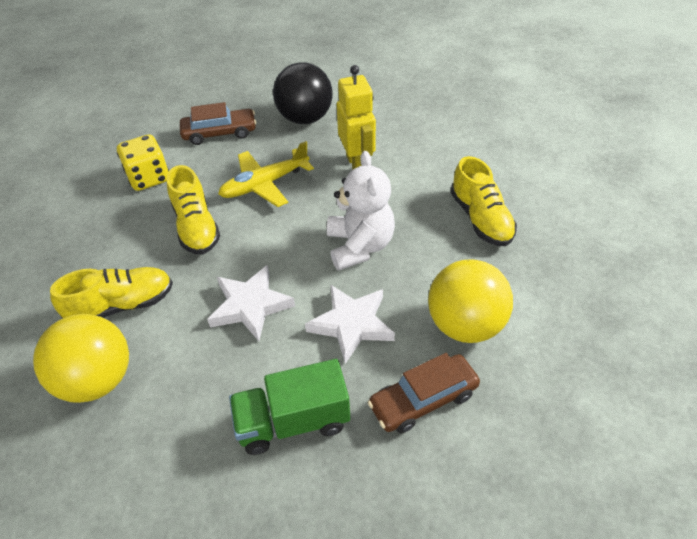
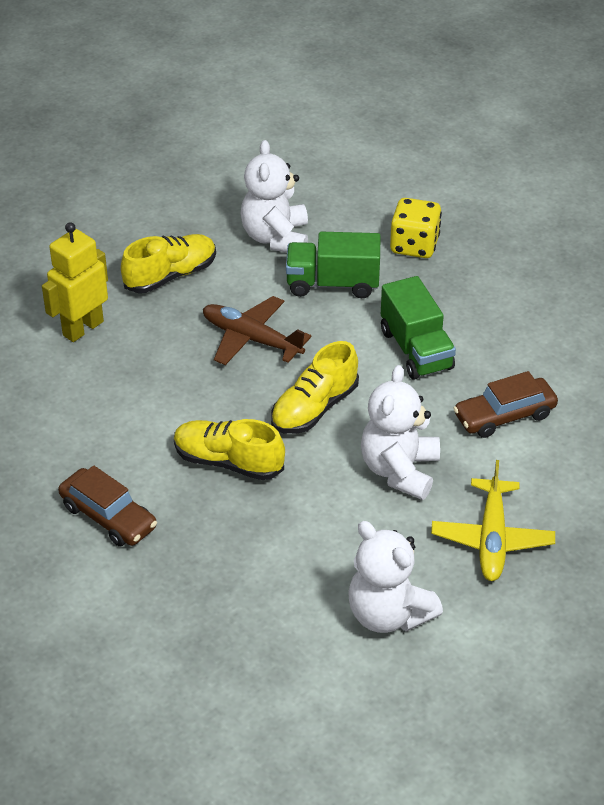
black ball: [273,62,333,124] = 1 -> none = 0
brown plane: none = 0 -> [203,296,312,365] = 1
green truck: [229,359,350,455] = 1 -> [286,232,381,298] [381,276,456,380] = 2
white star: [207,265,295,341] [305,284,395,364] = 2 -> none = 0
white teddy bear: [327,151,395,271] = 1 -> [241,140,308,252] [348,521,443,633] [361,365,440,500] = 3
yellow ball: [33,314,129,403] [428,259,513,343] = 2 -> none = 0

